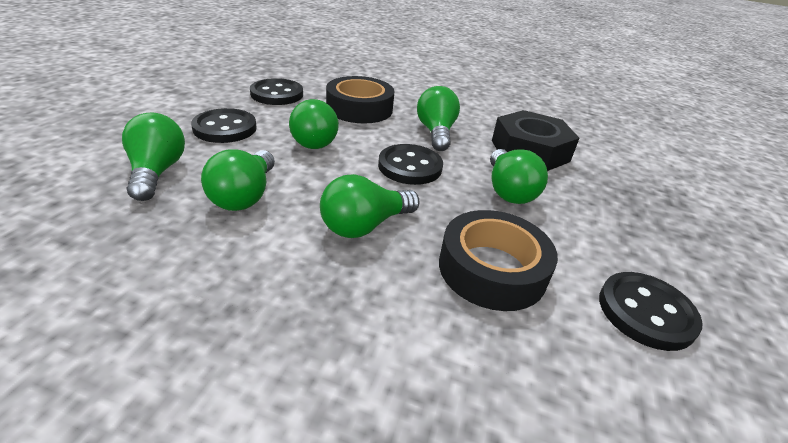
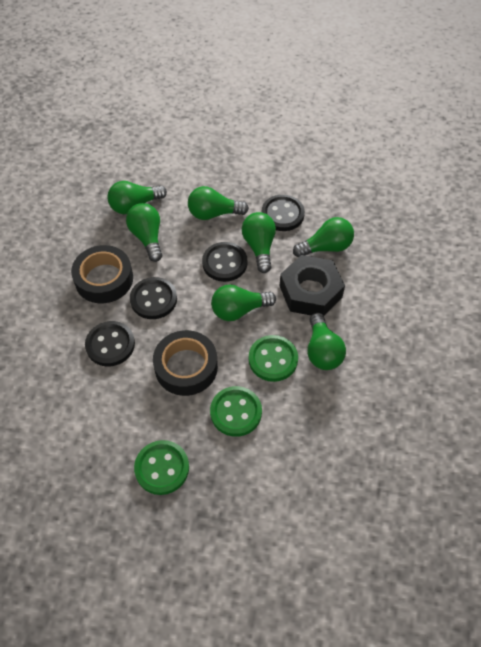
green button: none = 0 -> [134,440,189,495] [210,386,262,437] [249,335,298,382] = 3
green light bulb: [122,112,185,201] [201,149,275,211] [289,99,339,149] [320,174,420,238] [417,86,460,151] [490,149,548,204] = 6 -> [107,181,167,214] [126,203,162,262] [188,186,249,220] [211,284,276,321] [242,212,276,273] [293,217,354,258] [307,313,346,370] = 7

